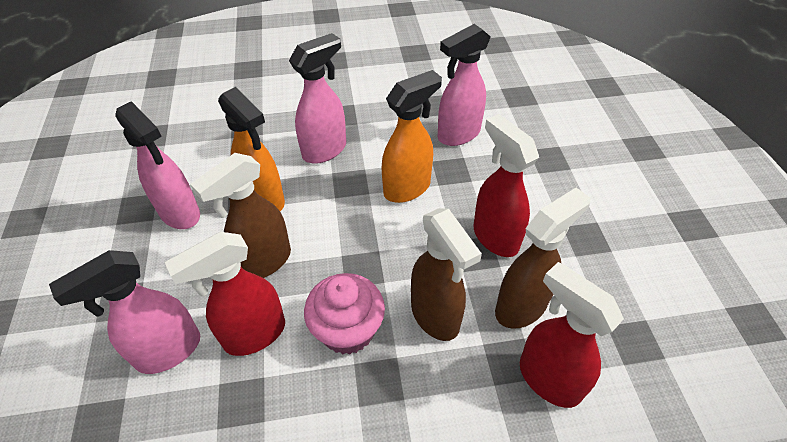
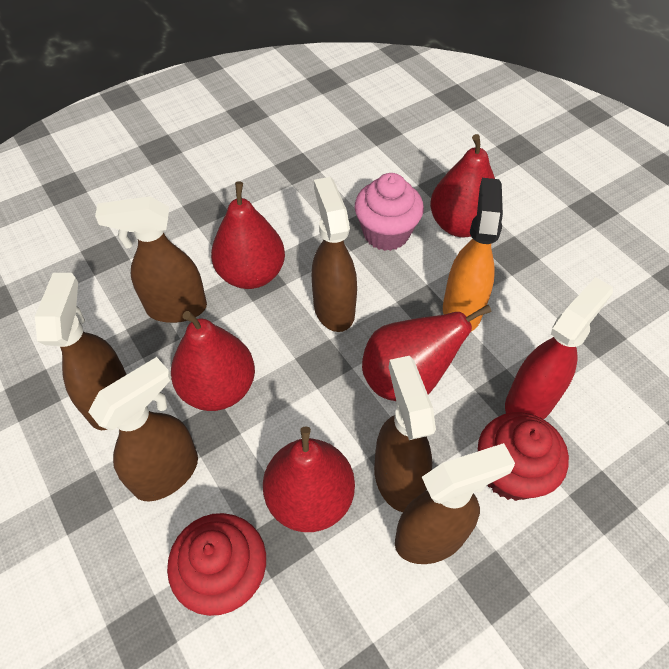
brown spray bottle: [190,153,291,278] [411,208,482,341] [495,188,591,329] = 3 -> [35,273,127,430] [88,357,198,501] [95,196,207,323] [312,177,357,332] [374,356,436,512] [395,443,515,564] = 6
orange spray bottle: [218,87,285,211] [382,70,442,203] = 2 -> [443,178,503,332] = 1
pink spray bottle: [49,250,200,374] [115,101,200,229] [289,33,346,164] [438,24,491,146] = 4 -> none = 0
red cupcake: none = 0 -> [167,513,266,616] [478,412,569,501] = 2
red pear: none = 0 -> [171,311,255,411] [211,181,285,289] [263,427,355,532] [362,304,491,401] [430,134,495,237] = 5
red spray bottle: [165,232,285,356] [473,114,539,257] [520,262,624,408] = 3 -> [505,277,613,419] = 1

